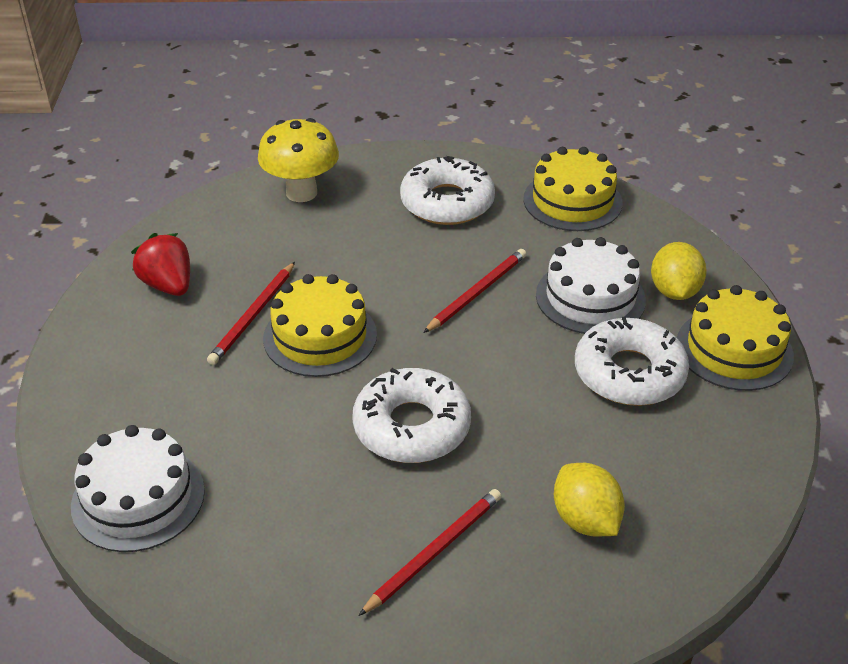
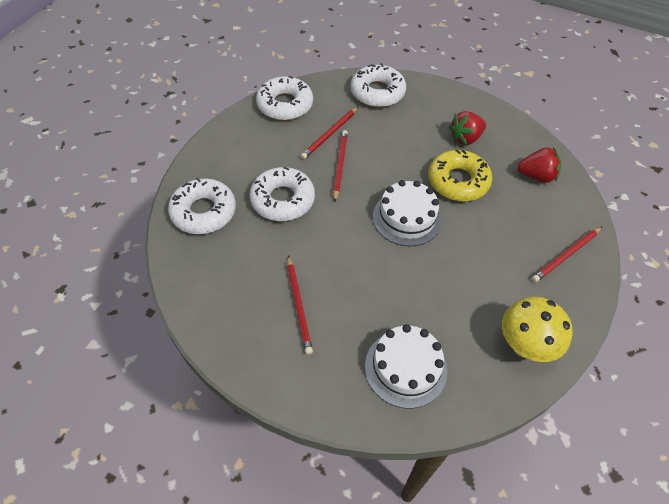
red pencil: [207,262,295,365] [358,489,501,616] [423,249,526,333] = 3 -> [287,256,313,354] [301,107,358,159] [333,130,348,202] [532,227,602,282] = 4
red strawberry: [131,233,190,296] = 1 -> [449,111,486,145] [517,147,561,183] = 2
white donut: [352,368,471,463] [400,156,495,225] [575,317,689,406] = 3 -> [168,178,236,234] [249,167,315,221] [256,76,313,120] [351,63,406,107] = 4
yellow cake: [263,274,377,377] [523,147,623,231] [677,285,794,391] = 3 -> none = 0
yellow donut: none = 0 -> [428,150,492,202] = 1
yellow lemon: [554,463,625,537] [651,242,707,300] = 2 -> none = 0

